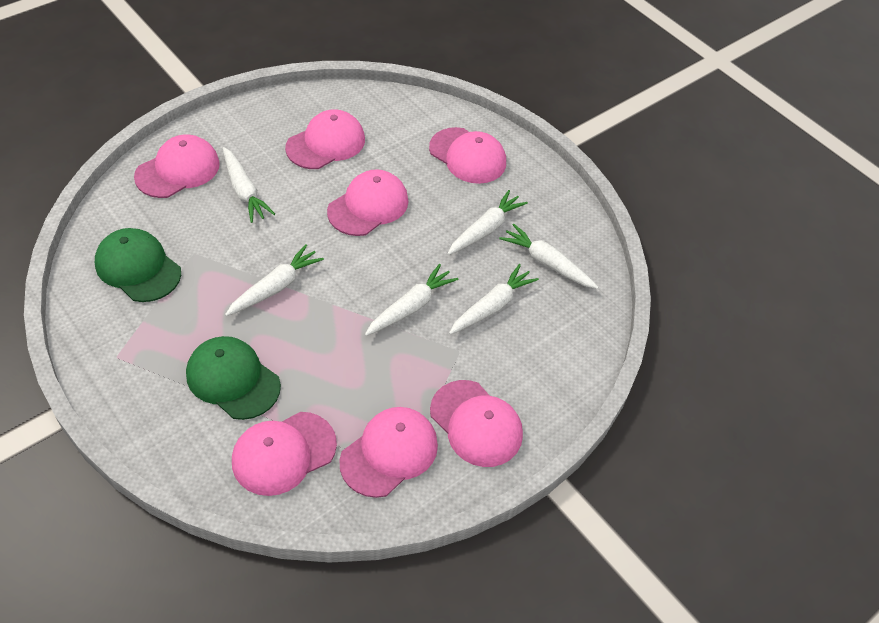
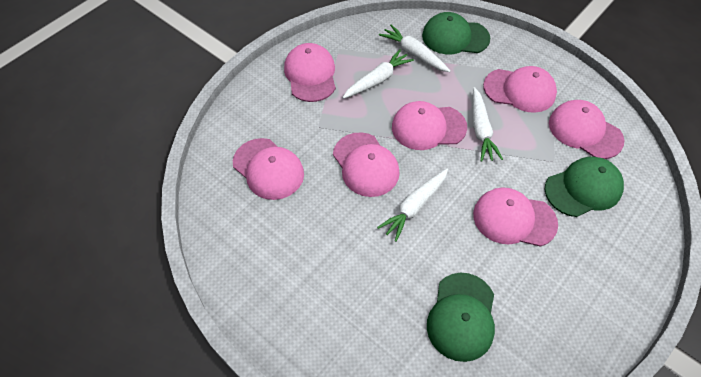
green cap: [95,228,181,302] [186,336,281,420] = 2 -> [422,12,490,54] [427,273,495,362] [545,157,624,217] = 3
white carrot: [223,147,275,223] [225,244,324,316] [365,264,459,336] [448,190,528,255] [449,264,539,335] [499,224,598,289] = 6 -> [342,49,414,99] [377,168,448,242] [379,25,451,72] [473,87,503,162] = 4

